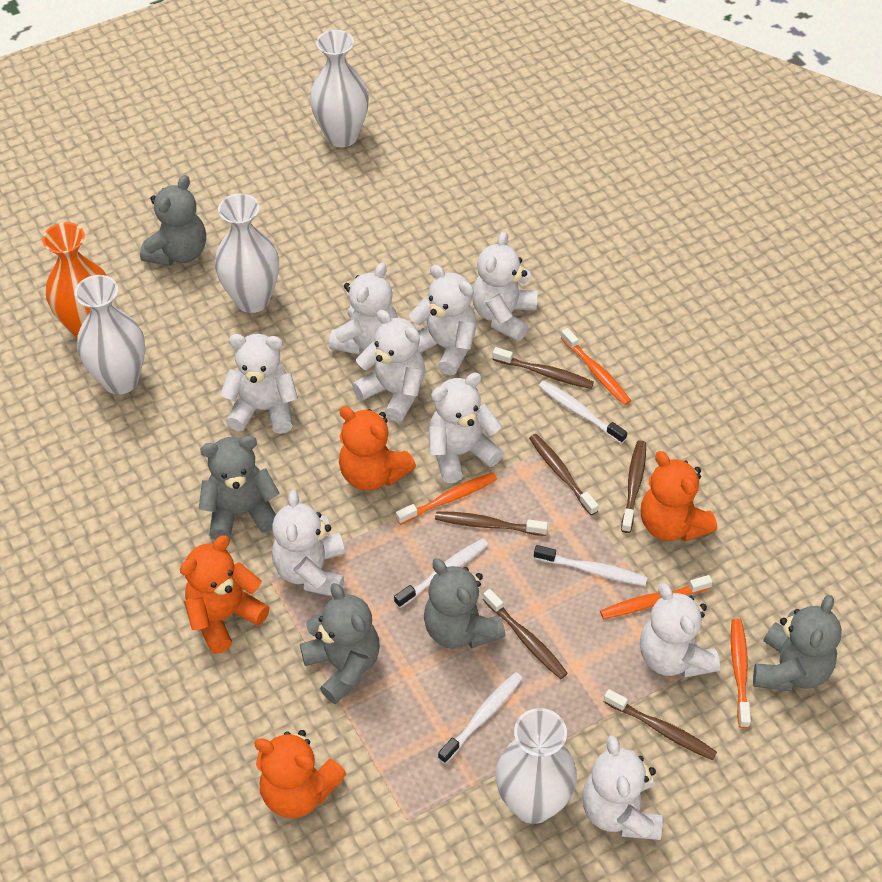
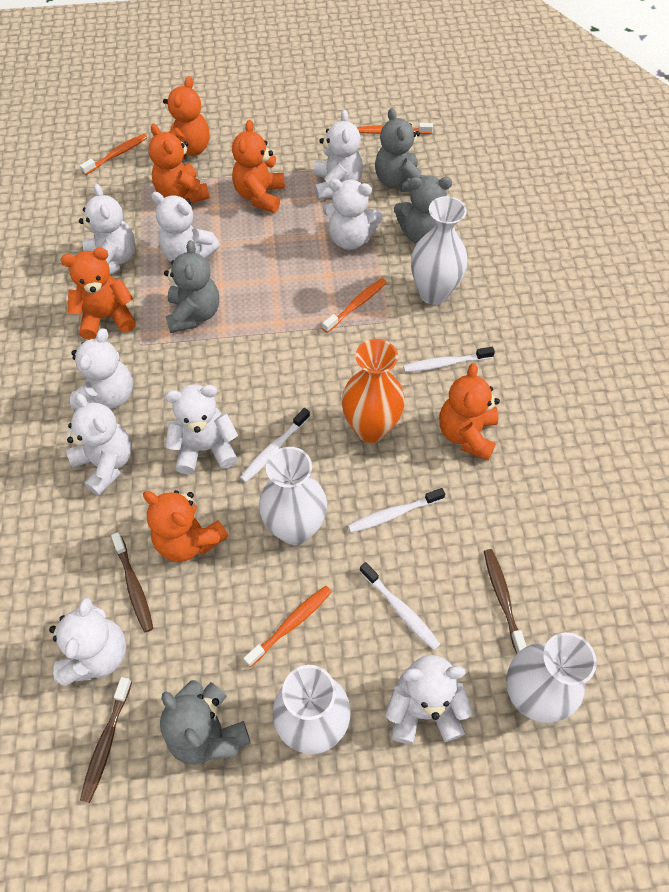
brown toothbrush: [435,511,548,536] [483,589,568,679] [492,347,594,389] [529,434,599,515] [604,689,717,760] [621,440,646,533] = 6 -> [80,677,132,803] [111,532,153,632] [484,549,527,654] = 3
grey teddy bear: [140,175,206,266] [199,436,280,540] [300,583,380,704] [424,558,506,649] [753,595,842,691] = 5 -> [160,680,251,765] [164,240,219,333] [375,108,426,192] [394,176,452,244] = 4
orange teddy bear: [180,535,270,654] [254,730,346,818] [339,406,416,491] [641,451,717,542] = 4 -> [61,248,136,340] [143,490,229,562] [149,123,210,203] [163,76,209,159] [232,120,285,213] [439,363,500,461] = 6

